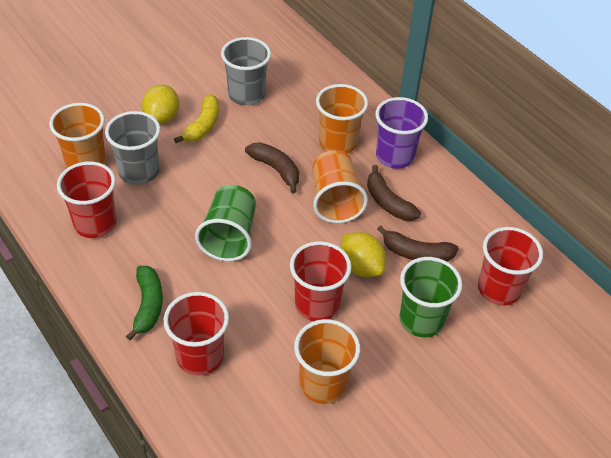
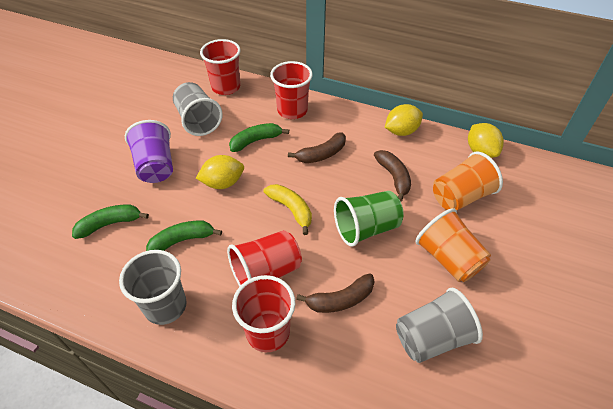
green banana: [126,266,163,340] = 1 -> [72,205,149,239] [146,221,222,251] [229,123,289,152] = 3
green cup: [195,185,256,261] [399,257,462,337] = 2 -> [334,191,404,247] = 1
grey cup: [105,111,160,185] [221,37,271,106] = 2 -> [119,250,187,325] [173,82,223,136] [396,288,483,363] = 3
orange cup: [49,103,106,168] [294,319,360,404] [313,150,368,223] [316,84,368,154] = 4 -> [415,208,491,282] [433,151,503,210] = 2
yellow lemon: [142,84,179,124] [341,232,386,277] = 2 -> [196,155,244,189] [385,104,423,136] [468,123,504,158] = 3

